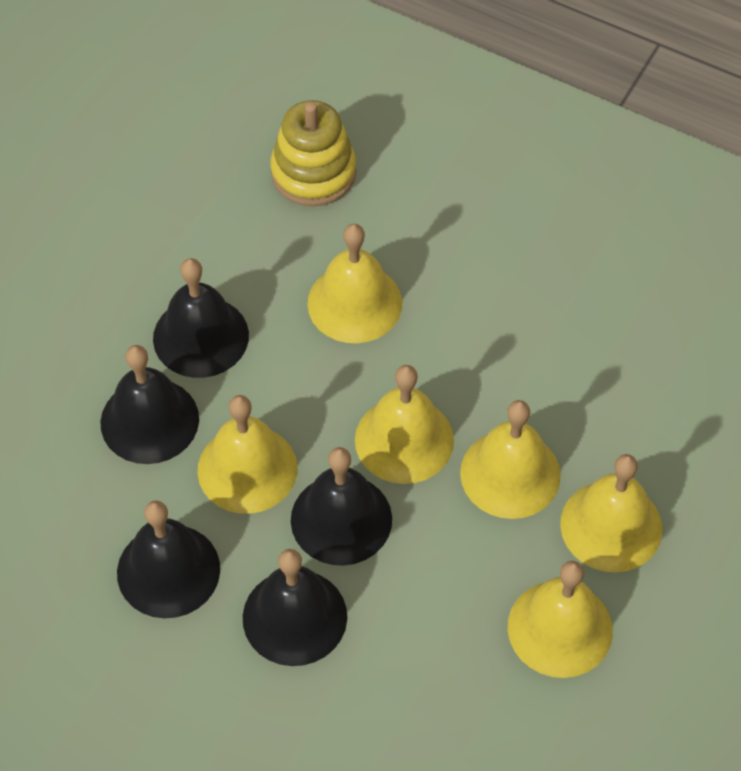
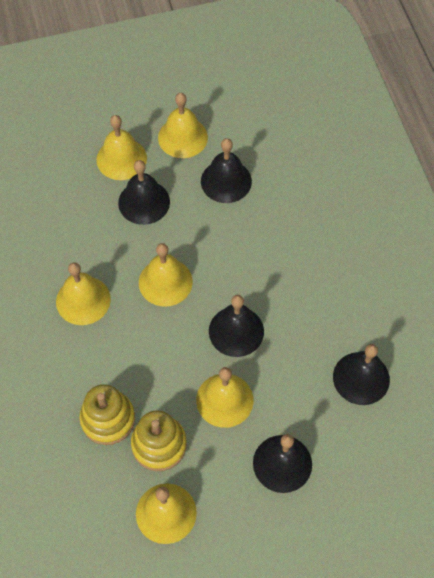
yellow stacking toy: [271,100,356,206] = 1 -> [79,384,135,445] [131,411,187,471] = 2

